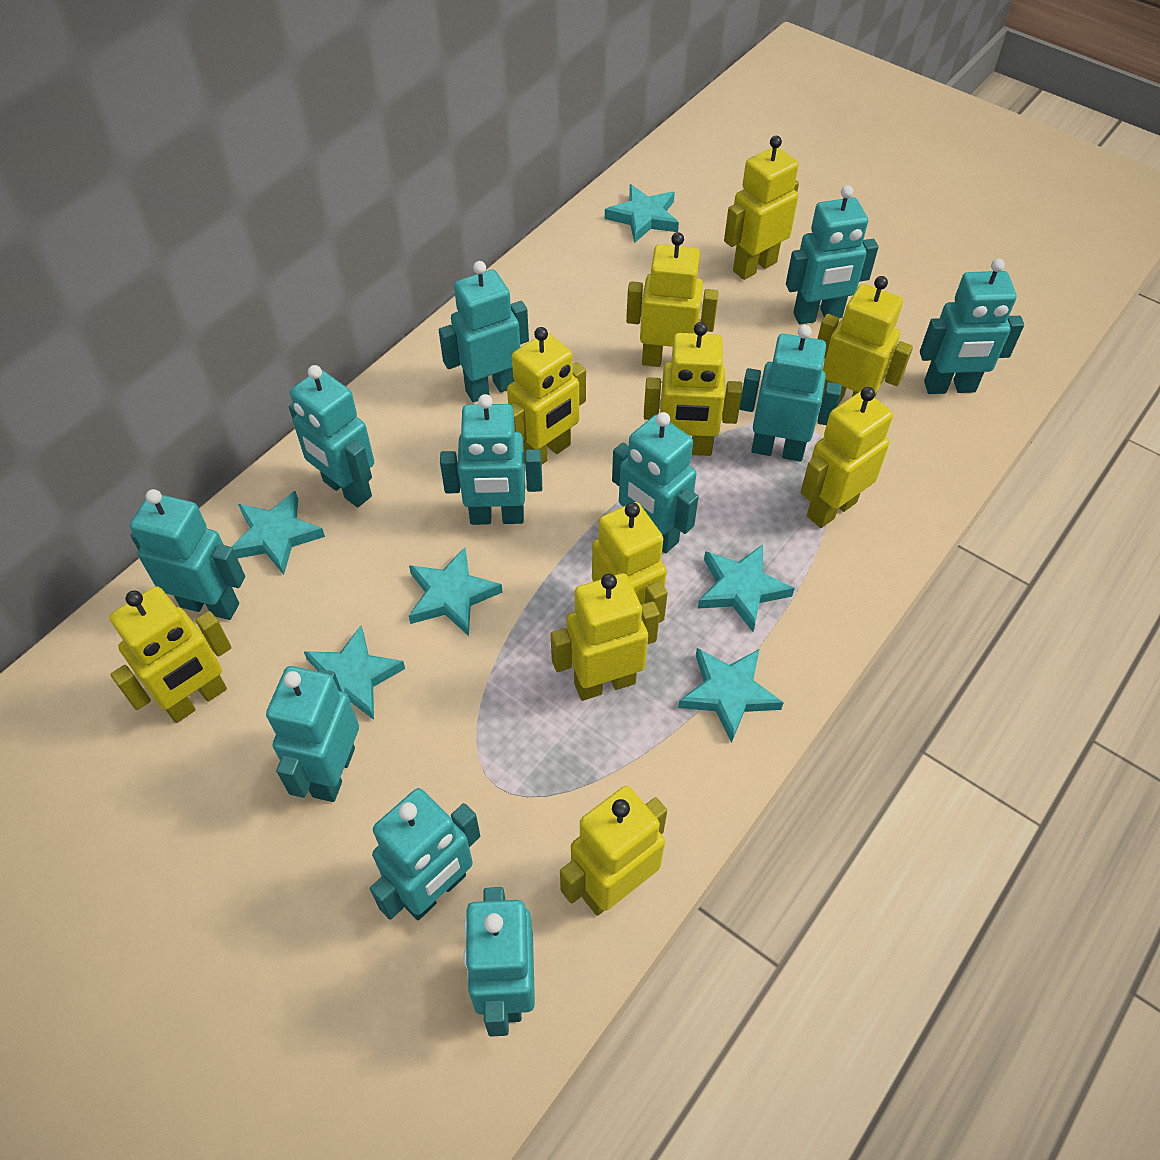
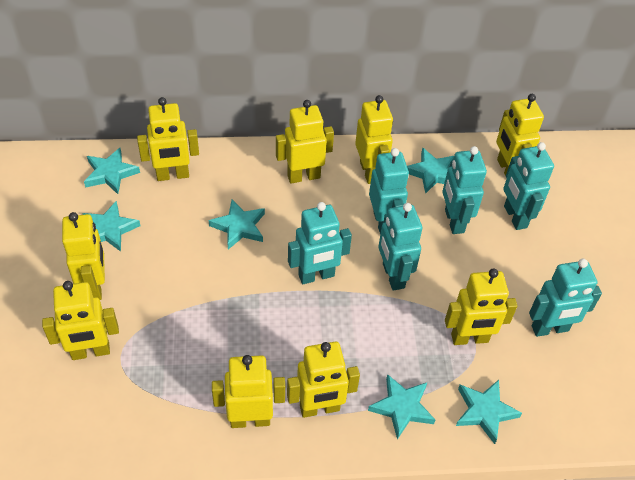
turquoise robot: [130,489,245,620] [266,666,359,802] [289,365,374,507] [370,788,480,920] [439,261,529,402] [440,394,542,525] [463,887,535,1037] [612,412,698,553] [739,325,842,462] [786,185,878,325] [920,259,1024,394] = 11 -> [288,202,352,284] [369,148,409,234] [378,203,422,291] [442,146,487,234] [503,142,554,230] [529,259,602,337] = 6
yellow robot: [109,586,232,723] [507,327,586,464] [551,573,660,701] [560,786,667,916] [592,502,668,623] [626,232,719,367] [644,322,742,456] [724,136,799,280] [801,387,893,528] [818,276,913,406] = 10 -> [42,281,119,360] [62,212,105,300] [137,97,199,181] [212,355,285,428] [276,100,334,183] [287,341,360,418] [355,95,393,184] [445,268,517,345] [496,94,544,176] = 9

